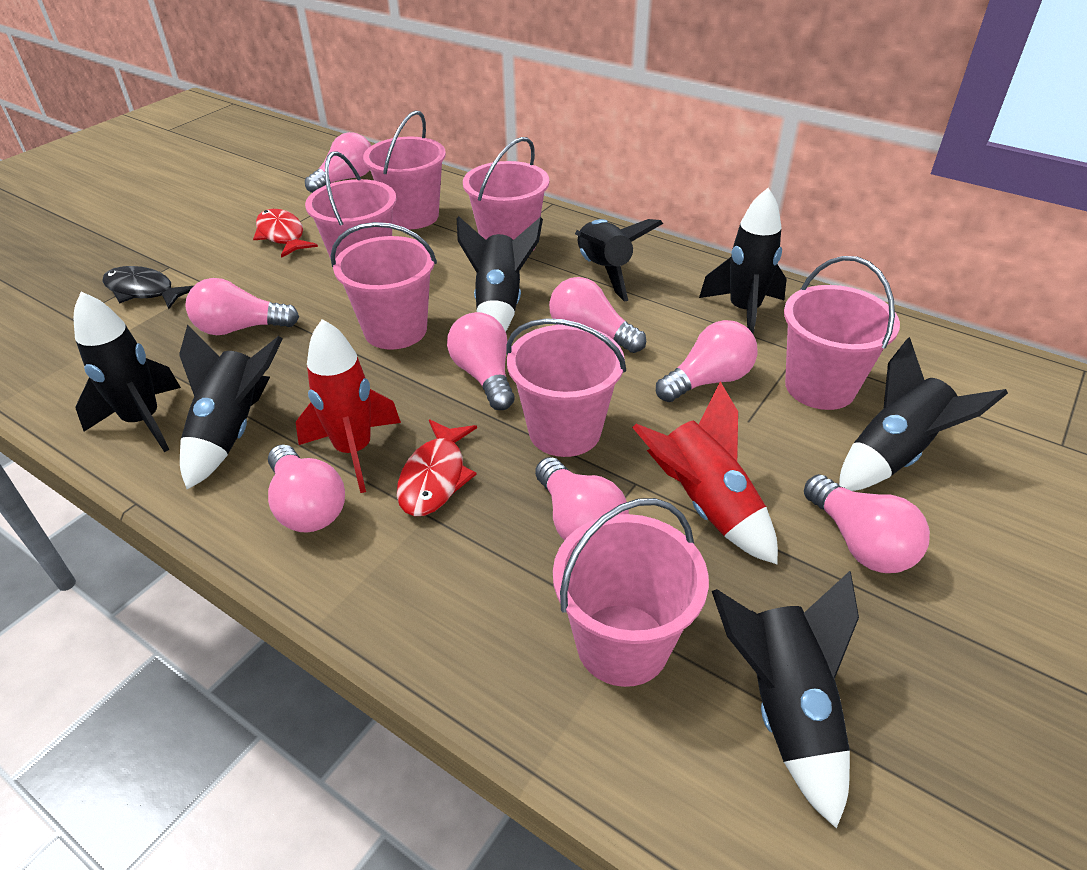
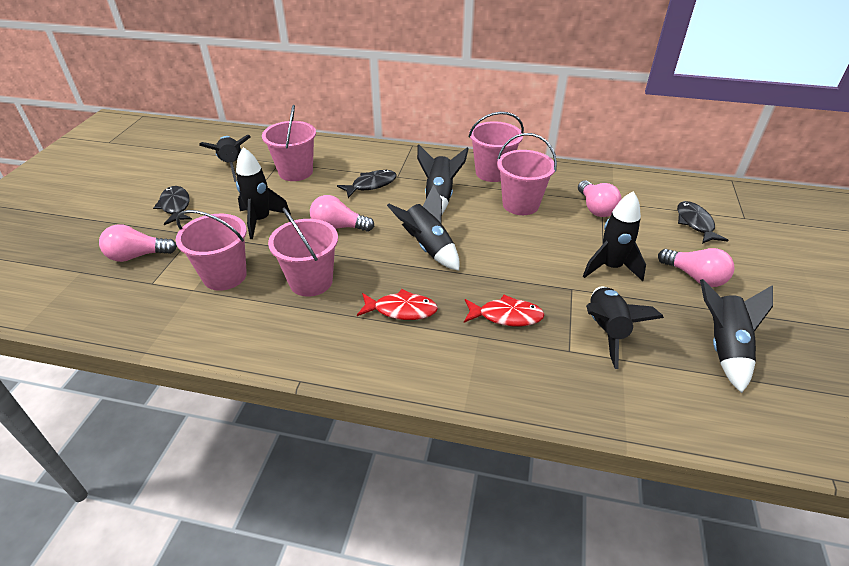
black fish: [102,266,193,309] = 1 -> [153,186,192,225] [337,170,397,198] [677,201,729,244] = 3
pink bucket: [305,152,397,259] [331,222,437,349] [363,111,446,229] [463,137,549,252] [506,318,626,457] [553,498,709,687] [784,256,900,410] = 7 -> [176,210,247,291] [262,105,316,181] [268,208,338,297] [469,112,524,182] [497,133,557,215] = 5
pink light bulb: [186,278,299,335] [268,444,345,533] [305,132,371,193] [447,312,515,410] [535,457,629,541] [549,277,646,353] [656,320,758,402] [804,474,930,573] = 8 -> [99,224,177,262] [310,195,374,232] [578,180,622,217] [658,248,734,287] = 4
red rocket: [296,319,401,493] [632,382,778,565] = 2 -> none = 0

